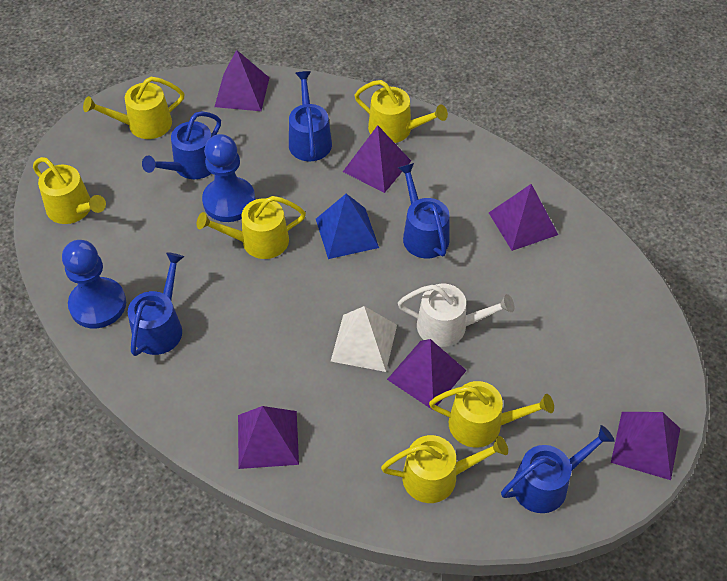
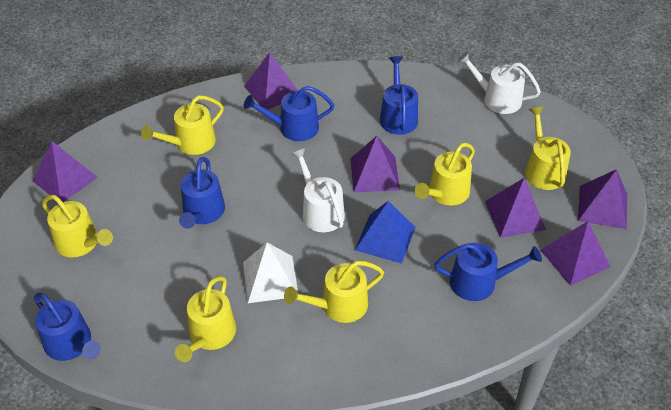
blue pawn: [62,240,126,328] [202,134,255,222] = 2 -> none = 0
white watering can: [398,284,515,347] = 1 -> [291,148,345,232] [457,51,541,114] = 2

